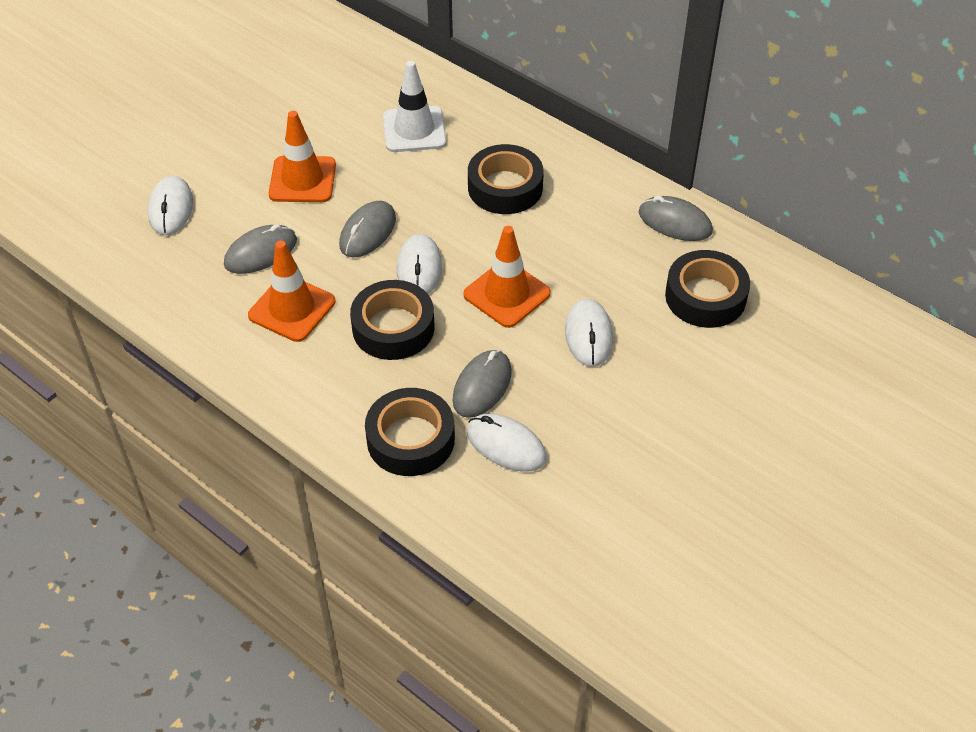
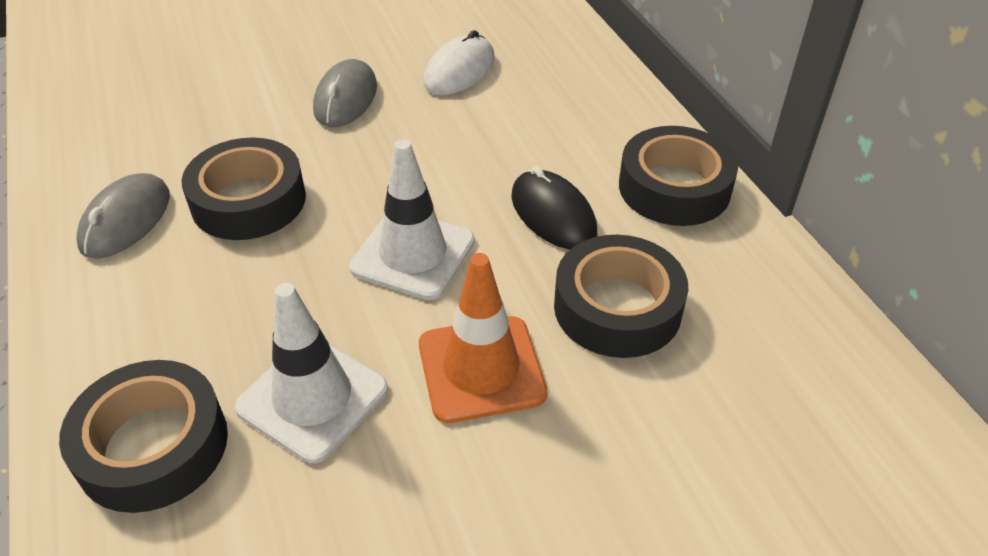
black mouse: none = 0 -> [511,166,597,249] = 1
grey mouse: [224,224,297,274] [339,201,396,257] [452,350,512,418] [639,196,713,241] = 4 -> [76,173,170,259] [313,59,377,127] = 2
orange traffic cone: [248,240,335,342] [269,111,336,202] [464,226,551,328] = 3 -> [419,253,547,423] = 1
white mouse: [148,176,193,235] [397,234,442,294] [467,414,547,472] [565,298,613,367] = 4 -> [423,30,495,95] = 1
white traffic cone: [383,61,446,152] = 1 -> [235,283,388,463] [349,139,475,300] = 2

